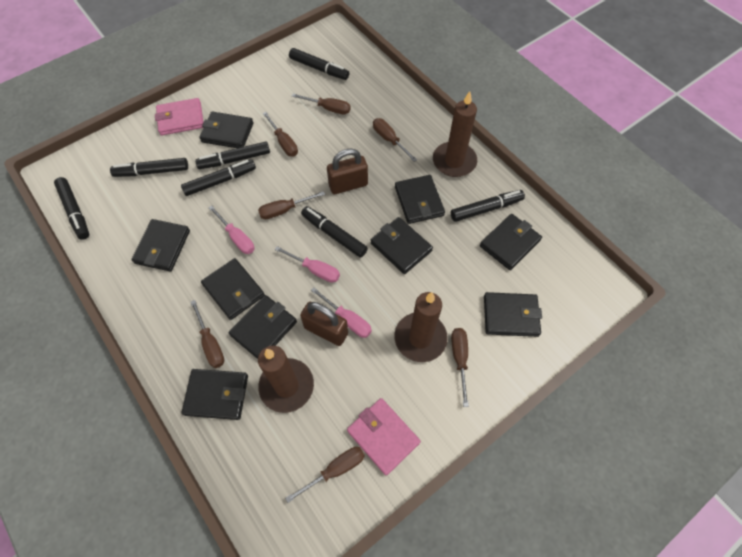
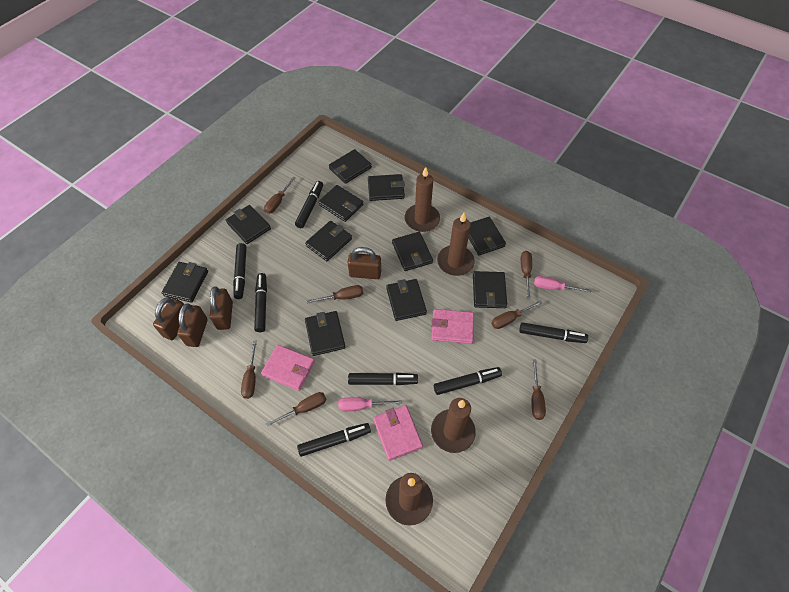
black wallet: [132,219,190,271] [182,369,248,420] [200,112,253,148] [201,258,265,320] [229,295,297,359] [371,217,433,274] [395,175,445,224] [480,214,542,270] [484,292,542,337] = 9 -> [162,262,208,303] [226,205,271,244] [305,221,352,261] [305,311,345,356] [318,185,363,222] [329,149,372,184] [368,174,405,201] [386,279,427,321] [392,232,433,271] [469,217,506,255] [473,271,507,308] = 11
brown candle: [258,346,314,413] [394,292,448,362] [433,91,477,177] = 3 -> [386,473,433,526] [405,167,440,232] [431,398,476,453] [437,213,475,276] = 4
brown padlock: [300,302,348,346] [327,148,368,194] = 2 -> [153,297,184,340] [177,303,208,347] [210,286,233,330] [348,247,381,279] = 4
pink screwdriver: [208,205,254,254] [274,246,340,283] [311,287,372,338] = 3 -> [338,397,402,411] [534,276,592,293] = 2
pink wallet: [155,98,204,136] [347,398,421,476] = 2 -> [261,345,315,391] [373,405,423,461] [431,309,474,344] = 3

